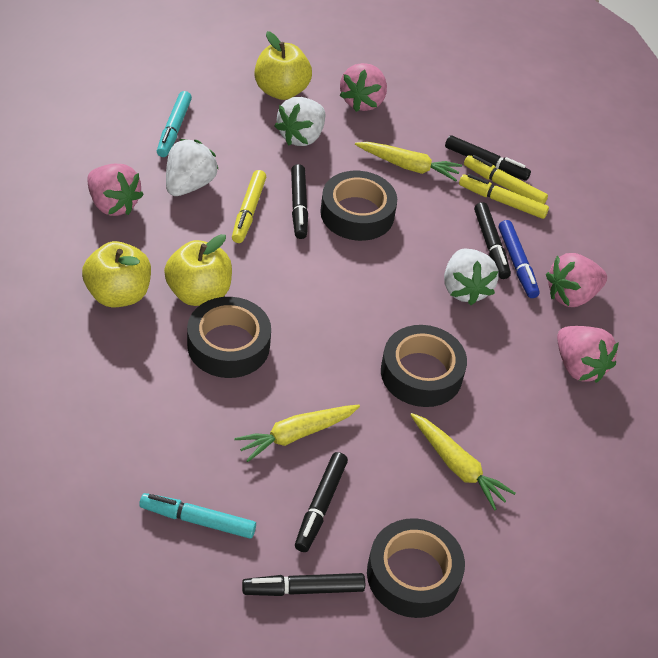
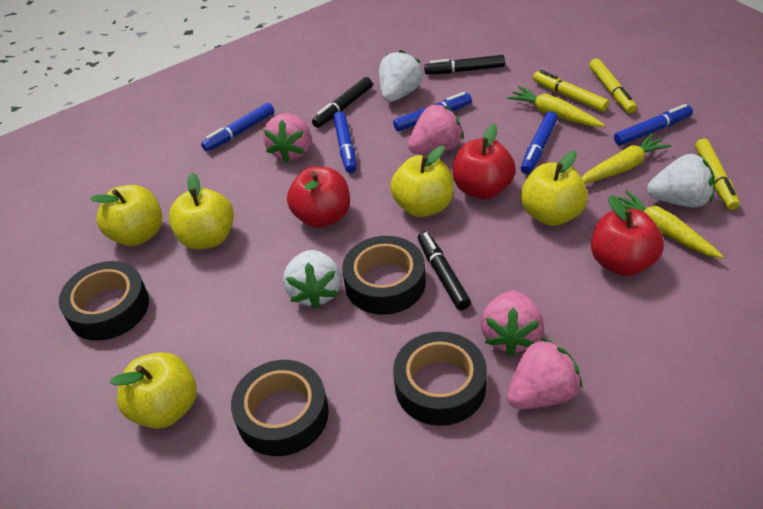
black marker: [242,573,365,596] [291,164,308,239] [295,452,348,552] [445,135,531,181] [474,202,511,279] = 5 -> [312,77,373,128] [418,231,471,310] [424,55,505,74] = 3
blue marker: [499,220,540,298] = 1 -> [201,103,274,152] [333,111,357,173] [393,92,472,131] [521,111,558,174] [614,104,693,145] = 5
red apple: none = 0 -> [287,167,350,228] [453,124,516,199] [591,195,664,276] = 3
turquoise marker: [139,493,256,539] [157,91,192,157] = 2 -> none = 0
yellow apple: [82,241,151,307] [164,234,232,306] [255,31,312,100] = 3 -> [90,185,162,246] [110,352,197,429] [169,173,234,250] [390,146,453,217] [521,151,588,226] = 5

